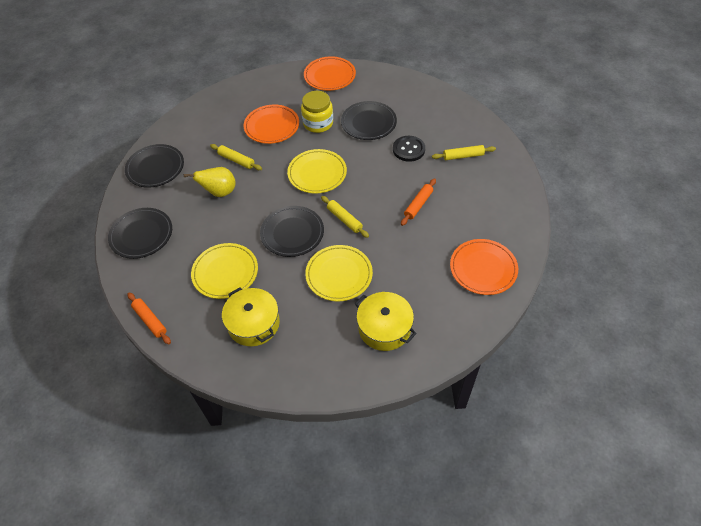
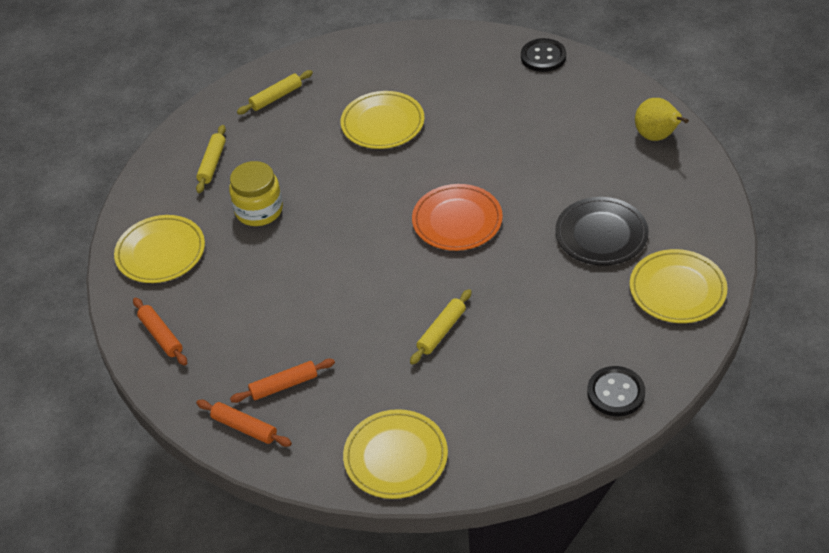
black button: [393,136,425,162] = 1 -> [521,38,566,72] [587,366,645,417] = 2
black plate: [108,208,172,259] [125,144,184,188] [260,206,324,257] [341,101,397,140] = 4 -> [555,197,649,265] = 1
orange plate: [244,104,299,144] [304,56,356,91] [450,239,518,295] = 3 -> [412,184,503,251] = 1
orange rolling pin: [128,292,171,344] [401,178,436,226] = 2 -> [133,298,187,366] [196,400,292,447] [230,359,335,403] = 3
yellow plate: [191,243,258,299] [287,149,347,194] [305,245,373,301] = 3 -> [114,215,205,283] [341,91,425,149] [343,409,448,499] [630,249,728,323] = 4
yellow pot: [222,287,280,346] [355,292,417,351] = 2 -> none = 0

